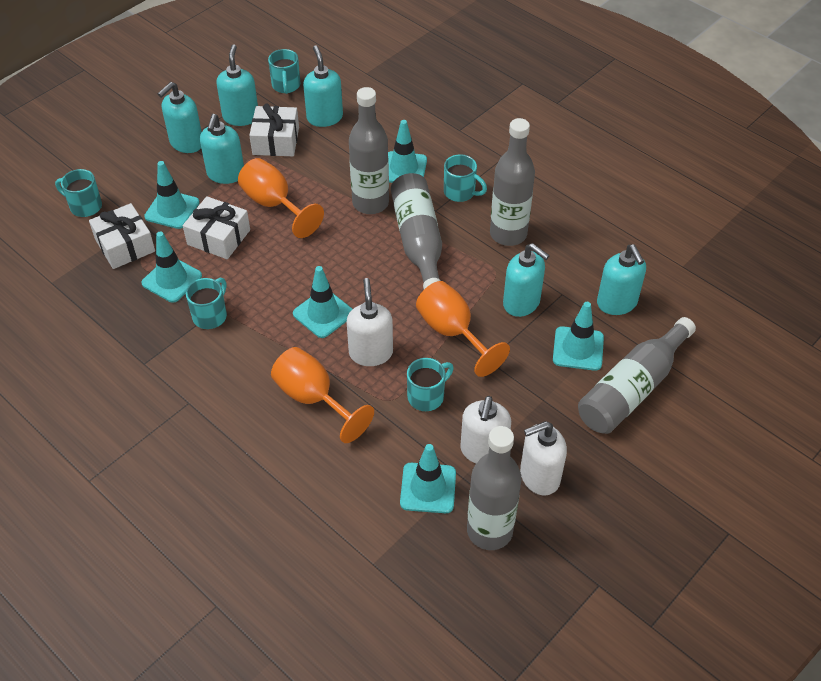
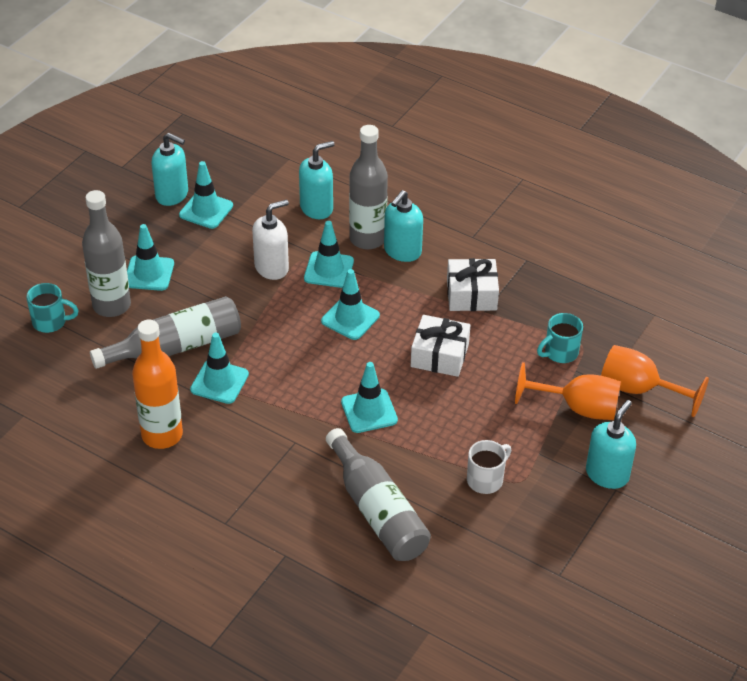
grey bottle: [349,87,389,214] [391,173,442,289] [467,426,522,550] [490,118,535,246] [578,317,696,434] = 5 -> [82,190,131,317] [90,296,241,369] [326,428,431,561] [349,125,388,249] = 4
orange bottle: none = 0 -> [132,319,183,449] = 1
orange goblet: [238,158,324,238] [271,347,374,443] [416,281,510,377] = 3 -> [515,362,621,420] [601,345,709,417] = 2
turquoise mug: [55,169,102,217] [186,278,227,329] [268,49,300,94] [407,358,454,411] [444,154,487,202] = 5 -> [26,283,79,333] [537,313,583,363] = 2
turquoise soap dispenser: [158,82,202,153] [200,114,244,184] [217,44,258,126] [303,46,343,127] [503,243,550,317] [597,244,646,315] = 6 -> [151,133,188,206] [299,141,335,219] [384,190,423,262] [586,400,636,489] = 4
white gift: [89,203,155,269] [183,196,250,259] [249,104,299,156] = 3 -> [411,315,470,377] [447,258,499,311] = 2
white mug: none = 0 -> [467,440,511,494] = 1
white soap dispenser: [347,278,393,366] [460,396,511,464] [520,421,567,496] = 3 -> [252,199,289,280] = 1

